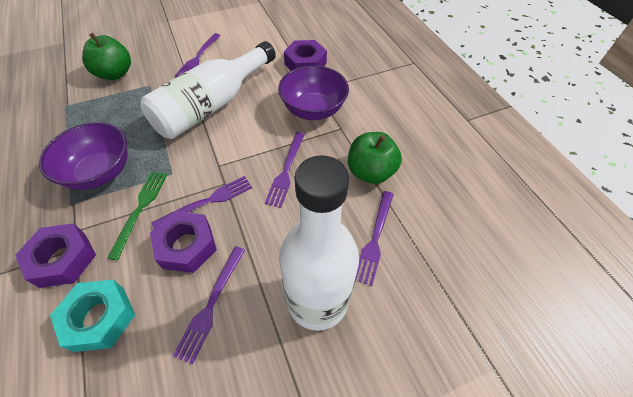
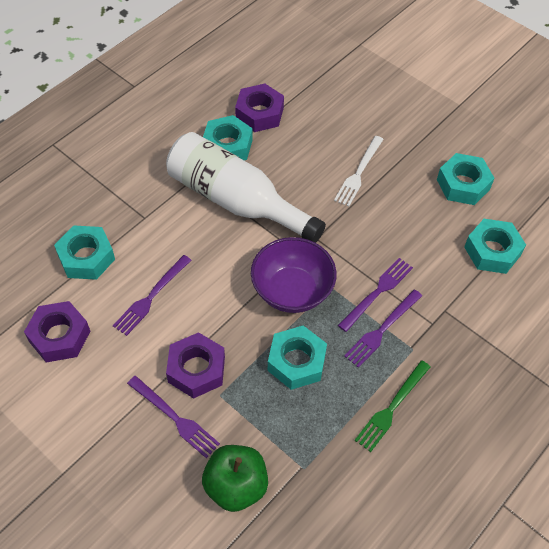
green apple: [82,33,131,80] [348,132,402,184] = 2 -> [202,445,268,512] = 1
purple bowl: [39,122,128,190] [278,65,349,120] = 2 -> [251,237,337,313] = 1
purple fork: [151,176,252,229] [173,246,245,364] [175,33,221,77] [265,132,305,208] [355,191,394,286] = 5 -> [113,255,191,336] [127,376,220,458] [338,258,413,332] [344,289,422,368] = 4
turquoise nut: [50,280,135,352] = 1 -> [54,225,115,280] [203,115,253,160] [268,326,327,390] [437,153,494,205] [464,219,526,274] = 5
white bottle: [140,41,276,139] [279,155,359,331] = 2 -> [166,132,326,243] = 1
white fork: none = 0 -> [334,136,384,207] = 1

